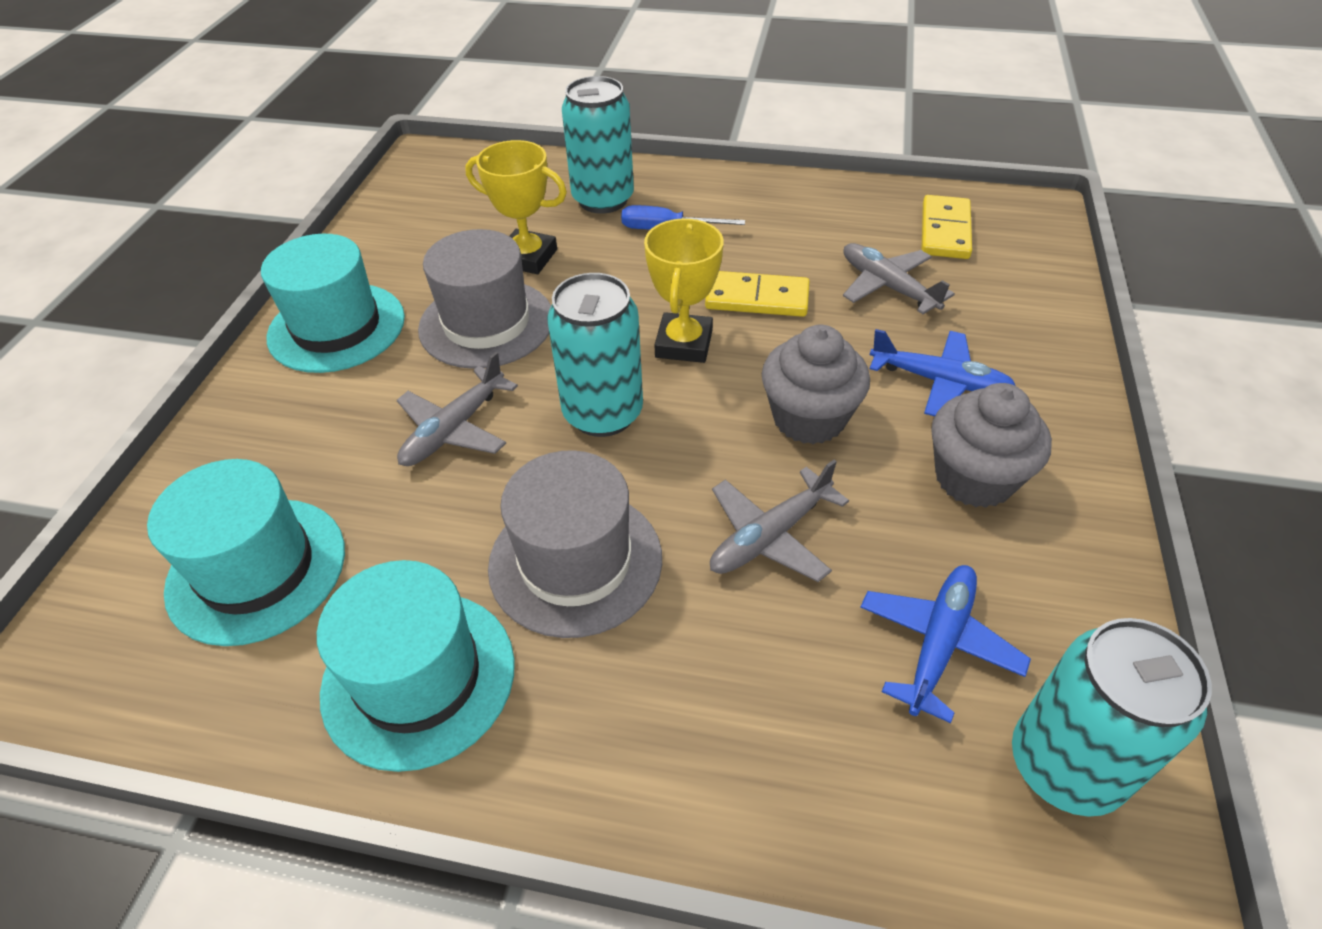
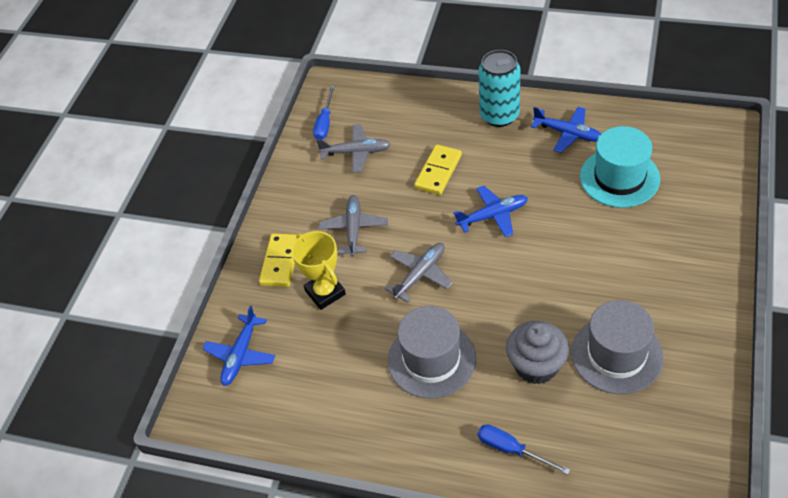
blue plane: [861,565,1031,723] [870,329,1015,416] = 2 -> [202,306,276,386] [453,186,528,237] [531,107,601,153] = 3
blue screwdriver: [621,205,745,229] = 1 -> [313,86,335,139] [478,424,570,475] = 2
grey cupcake: [762,325,870,444] [931,383,1052,508] = 2 -> [506,321,569,384] = 1
turquoise can: [547,273,643,437] [562,76,634,214] [1012,618,1212,817] = 3 -> [478,50,520,127] = 1
turquoise hat: [147,459,345,646] [261,234,405,373] [317,560,515,772] = 3 -> [580,126,660,208] = 1
yellow trophy: [465,140,567,274] [644,219,724,363] = 2 -> [292,231,346,310] = 1

